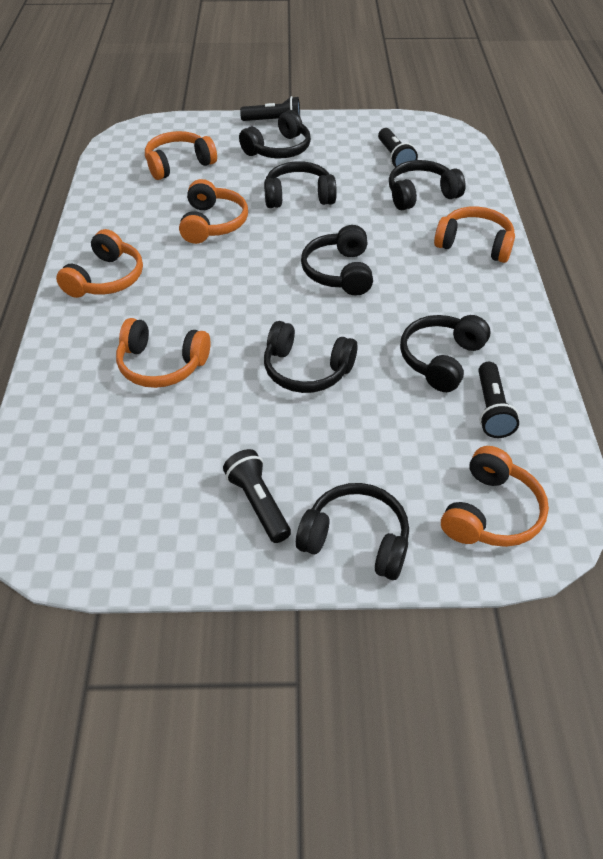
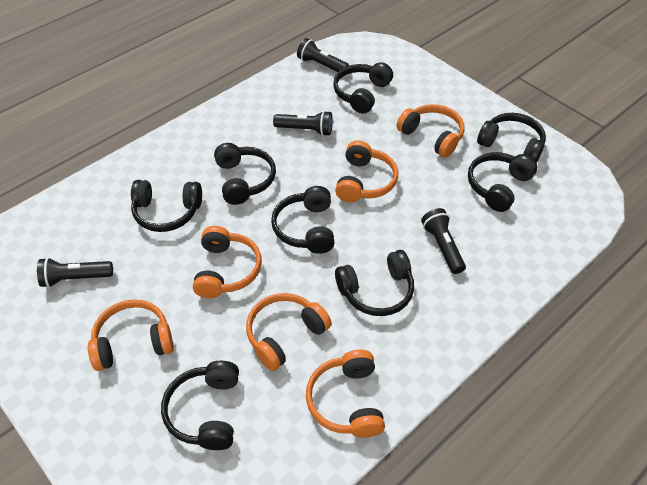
black headphones: [239,110,311,159] [264,161,337,208] [264,321,358,393] [296,483,409,580] [301,225,373,296] [389,160,466,211] [400,315,490,392] = 7 -> [131,180,202,232] [161,361,239,450] [214,143,276,205] [271,186,334,254] [333,62,393,113] [335,250,414,316] [468,152,537,212] [477,113,546,163] = 8

